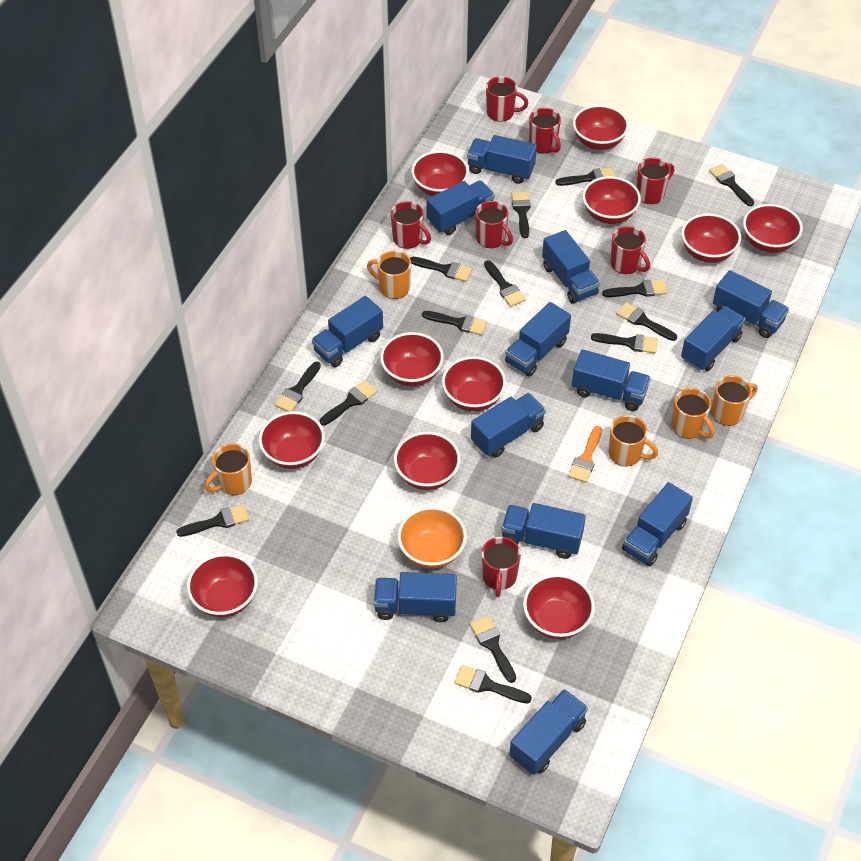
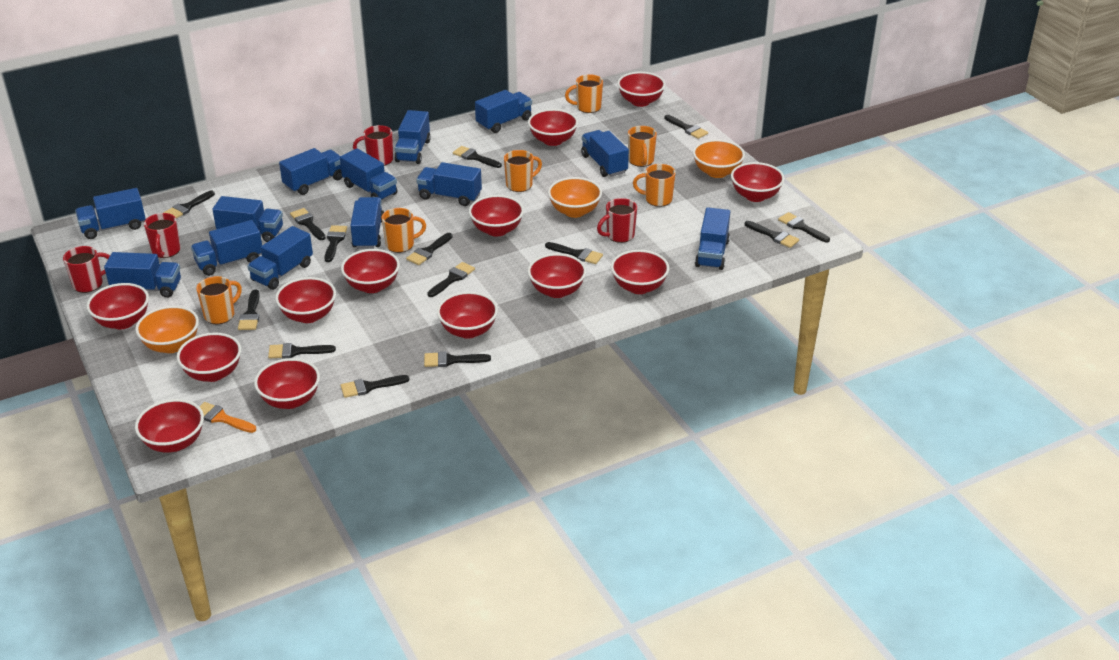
orange bowl: [397,507,467,569] = 1 -> [135,306,199,353] [548,177,602,218] [693,139,745,178] = 3
orange mug: [205,443,252,495] [367,251,411,299] [608,415,658,466] [671,388,715,439] [711,375,758,426] = 5 -> [196,276,242,324] [381,208,426,253] [504,150,542,192] [565,74,603,113] [628,126,657,167] [633,164,676,207] = 6
red bowl: [187,553,258,617] [259,411,325,469] [380,332,444,387] [394,432,460,490] [411,151,469,196] [442,356,506,412] [523,574,595,639] [573,105,629,150] [582,176,641,224] [681,213,741,263] [743,204,803,253] = 11 -> [87,283,149,329] [135,399,204,453] [177,333,241,382] [254,358,320,409] [275,277,336,323] [341,249,400,293] [437,292,498,339] [469,195,524,237] [528,109,578,146] [528,253,586,298] [611,250,669,294] [617,72,666,107] [731,162,785,202] = 13
red mug: [390,201,431,249] [475,201,513,248] [481,537,521,597] [486,76,528,122] [529,108,561,154] [610,226,650,274] [636,158,674,204] = 7 -> [63,246,110,293] [144,213,180,258] [353,125,393,166] [597,198,637,243] = 4

